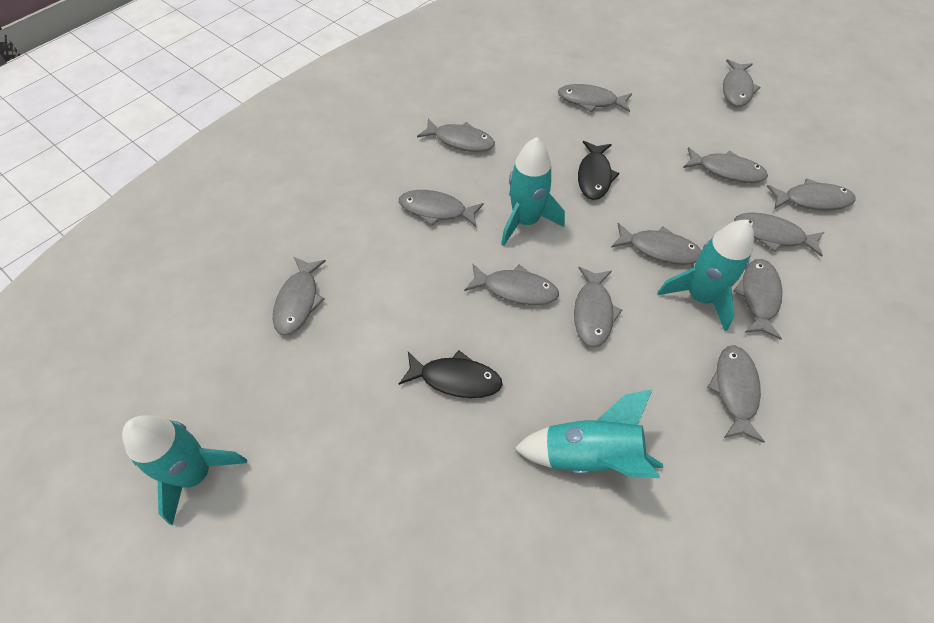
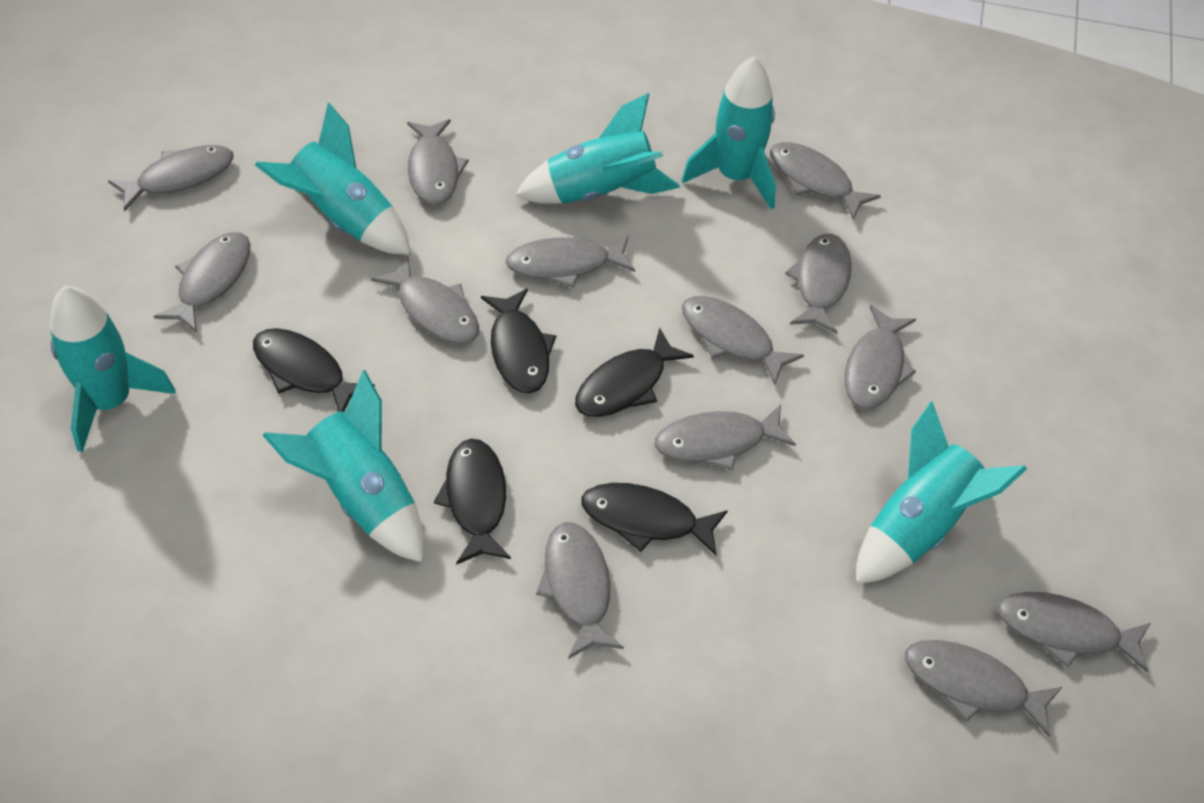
black fish: [399,350,503,398] [578,141,619,200] = 2 -> [253,328,375,412] [434,439,511,565] [481,289,556,393] [575,328,694,417] [581,483,728,556] = 5
turquoise rocket: [122,415,247,525] [501,137,565,246] [514,389,663,478] [657,220,754,331] = 4 -> [49,285,176,452] [255,102,411,255] [263,370,424,563] [515,93,680,204] [682,57,776,209] [856,401,1027,584] = 6

